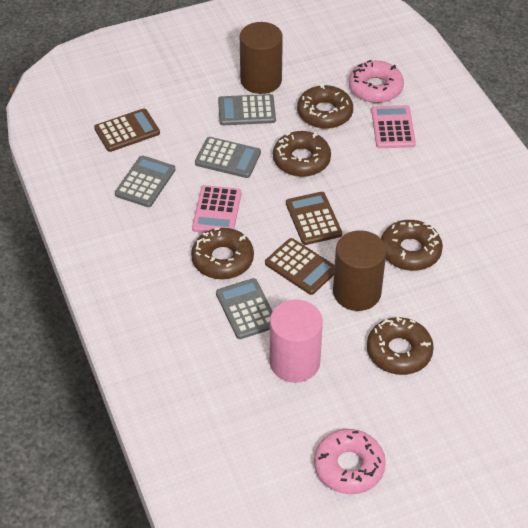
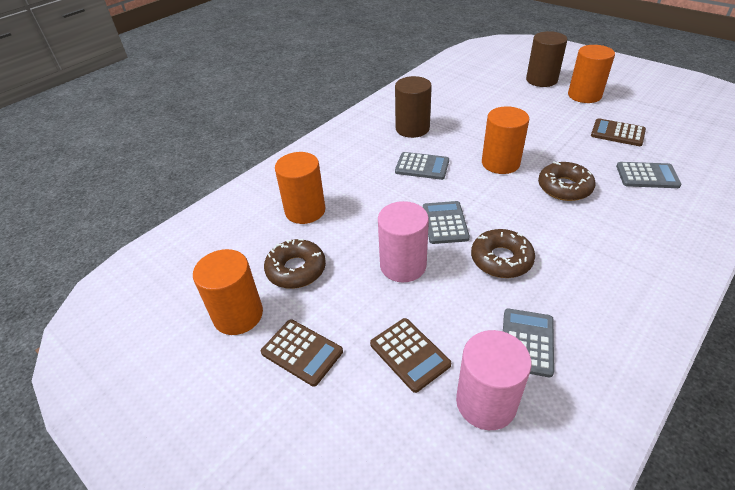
brown donut: [191,228,254,280] [273,131,331,177] [297,84,353,129] [367,317,434,375] [381,220,443,271] = 5 -> [264,239,326,289] [471,229,535,278] [538,161,595,201] = 3
orange cylinder: none = 0 -> [193,249,263,335] [275,152,325,224] [482,106,529,174] [568,45,615,103] = 4
pink calculator: [192,185,241,233] [371,105,416,148] = 2 -> none = 0
pink cylinder: [270,300,323,383] = 1 -> [378,201,429,282] [456,330,532,430] = 2
pink donut: [314,429,386,494] [349,60,404,103] = 2 -> none = 0

